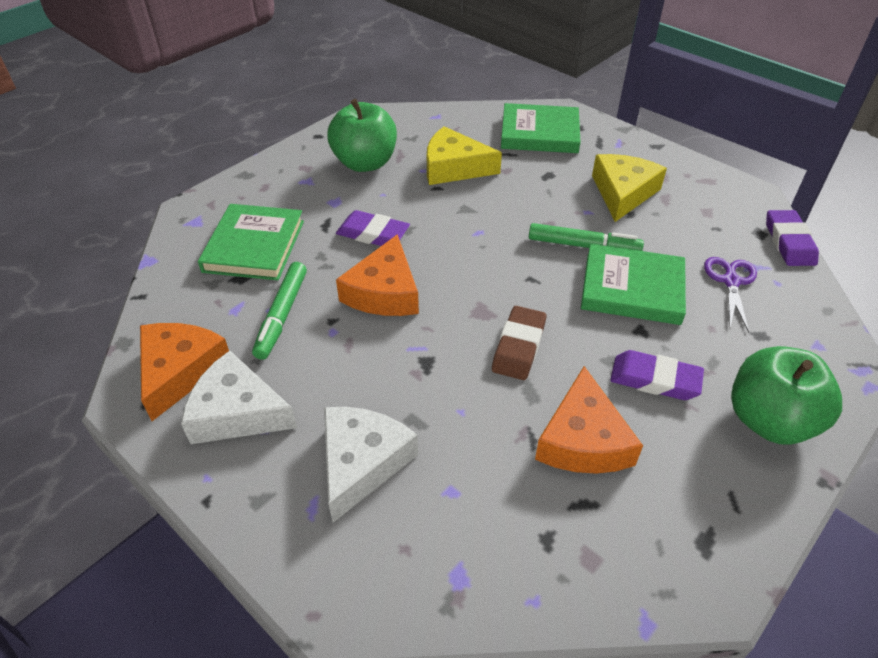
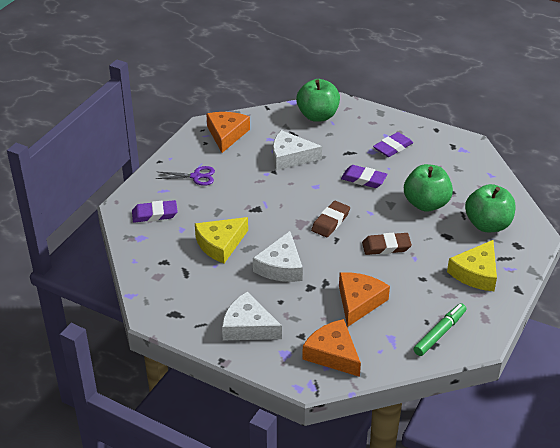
brown eraser: [492,306,546,380] = 1 -> [311,201,350,237] [362,233,412,255] = 2
green apple: [327,99,397,172] [731,346,842,445] = 2 -> [296,79,340,122] [404,164,453,212] [465,184,515,232] = 3
green book: [198,204,304,280] [501,103,581,153] [581,244,686,325] = 3 -> none = 0
green marker: [252,262,307,360] [529,223,644,251] = 2 -> [414,303,466,356] = 1
white cheese: [181,351,297,444] [324,407,418,523] = 2 -> [222,292,282,340] [253,231,303,282] [273,130,322,170] = 3

